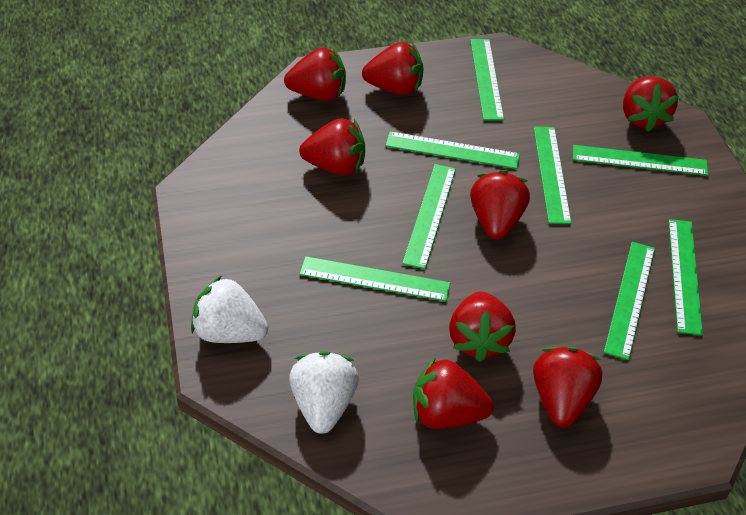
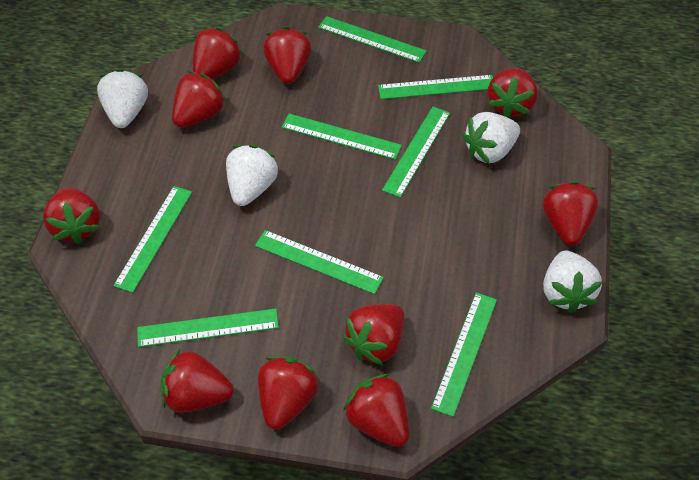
red strawberry: [284,47,346,101] [299,118,365,175] [362,42,423,95] [413,357,493,429] [449,291,516,362] [470,170,530,240] [533,347,602,427] [623,76,679,132] = 8 -> [43,187,100,244] [161,349,234,413] [172,71,226,128] [193,27,243,79] [258,356,318,429] [263,27,311,84] [342,304,405,365] [343,374,409,447] [488,68,538,118] [543,181,598,245] = 10
white strawberry: [191,275,268,343] [289,351,359,434] = 2 -> [97,69,148,128] [226,145,279,206] [462,112,520,164] [543,251,602,313] = 4

